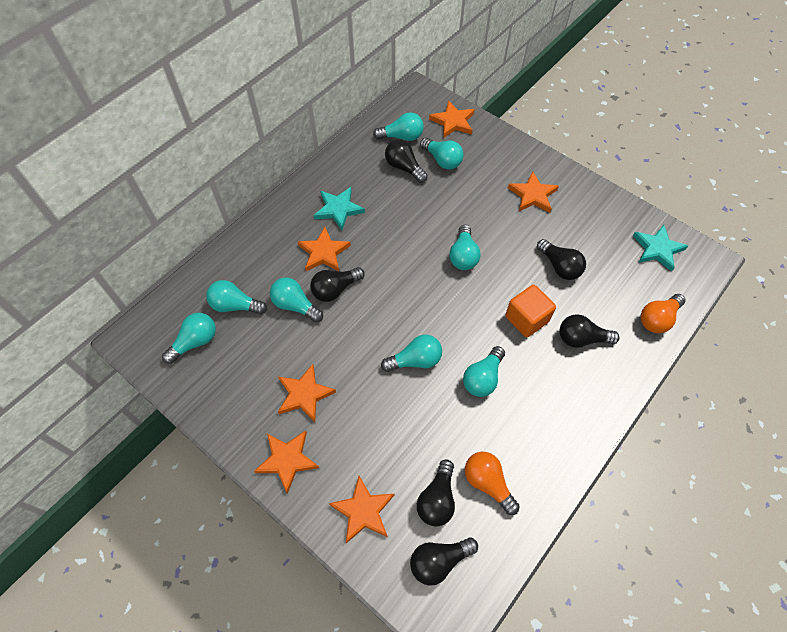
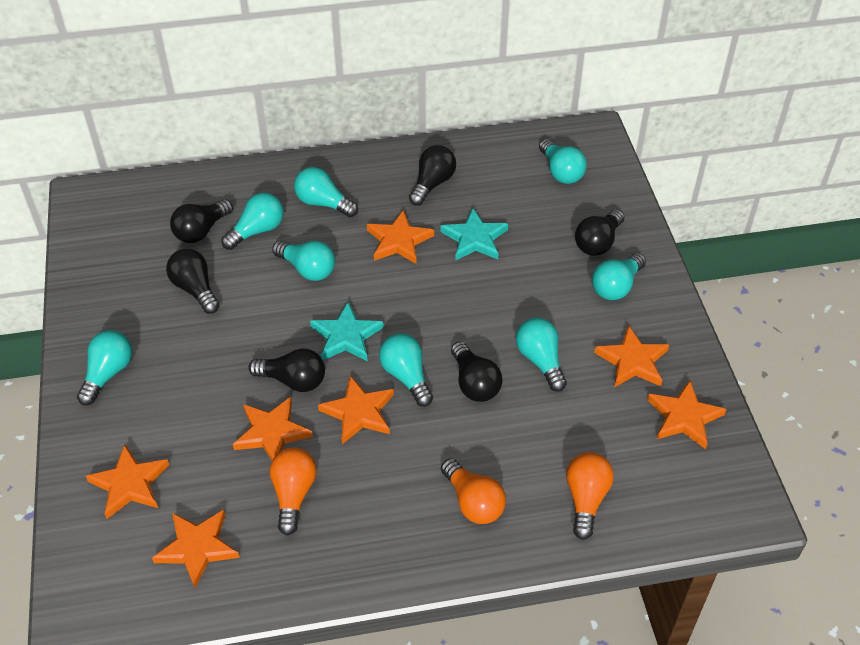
orange cube: [505,285,556,337] = 1 -> none = 0
orange light bulb: [465,452,520,515] [641,294,686,333] = 2 -> [270,447,317,535] [441,458,506,524] [566,452,614,540] = 3
orange star: [254,430,319,494] [278,364,336,422] [297,227,351,271] [329,476,394,543] [429,100,475,138] [508,171,559,213] = 6 -> [86,444,169,519] [152,510,240,588] [233,397,313,460] [318,376,394,444] [367,210,434,264] [594,325,669,388] [647,380,727,449] = 7

